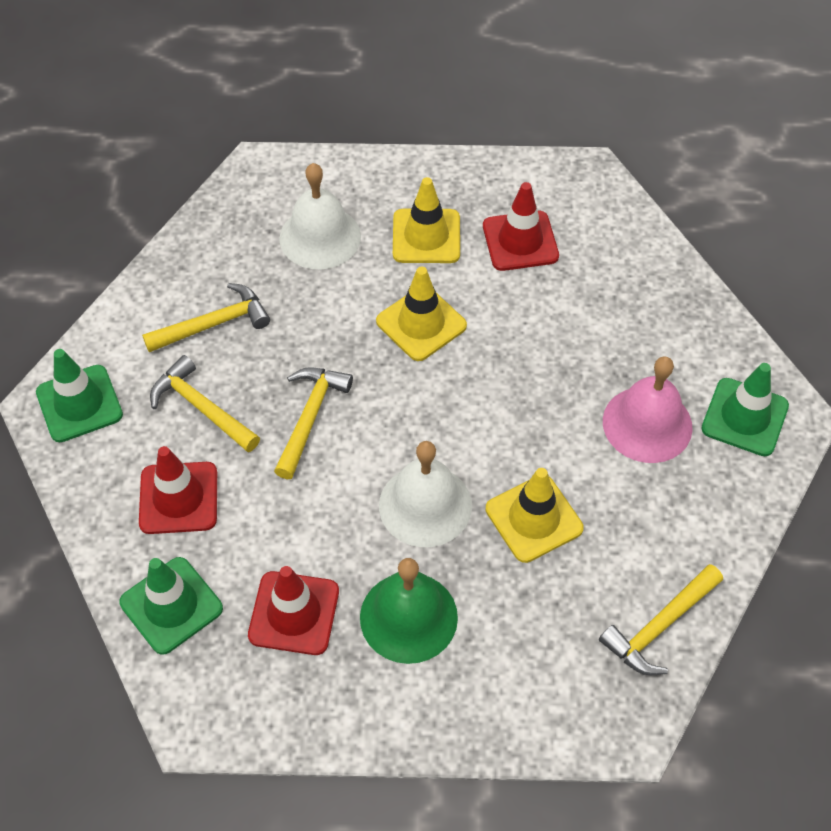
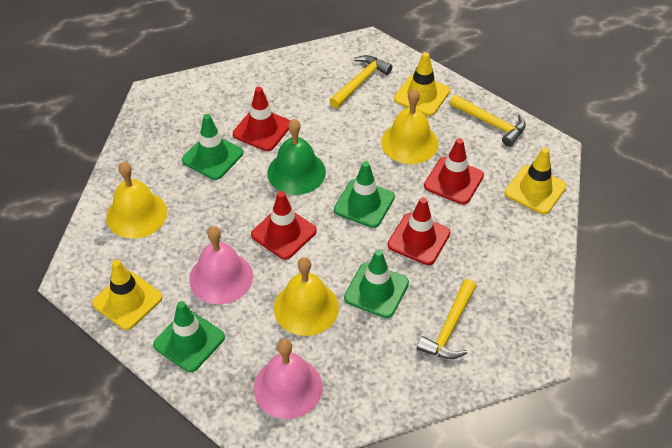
green traffic cone: [36,349,123,442] [119,557,223,655] [701,363,789,456] = 3 -> [153,301,225,372] [182,114,243,180] [334,161,395,228] [344,249,409,318] = 4
pink bell: [603,356,693,463] = 1 -> [189,226,253,304] [254,339,323,419] = 2
red traffic cone: [139,446,217,534] [248,566,339,655] [483,182,559,271] = 3 -> [233,87,290,151] [251,191,317,260] [388,197,451,265] [424,138,484,205] = 4
white bell: [279,163,361,269] [379,441,472,547] = 2 -> none = 0
yellow bell: none = 0 -> [106,162,167,239] [274,257,339,336] [381,88,438,164] = 3
yellow hammer: [142,283,270,352] [150,355,260,452] [274,367,353,479] [599,564,723,675] = 4 -> [329,55,393,108] [417,279,476,359] [450,95,526,147] = 3

